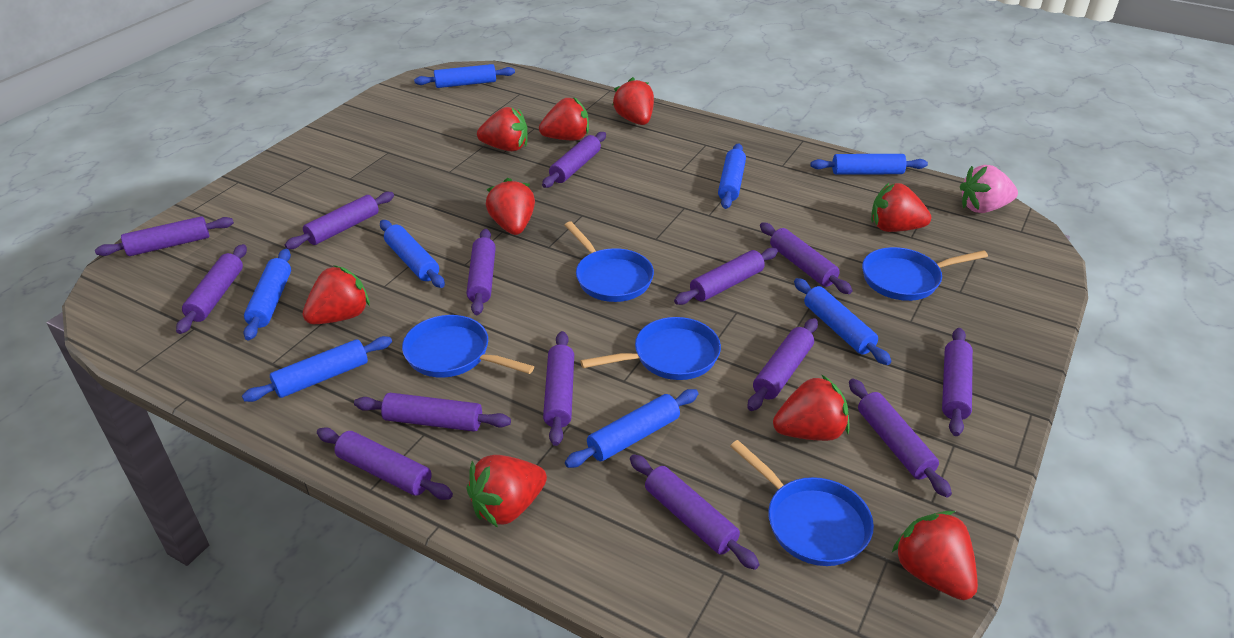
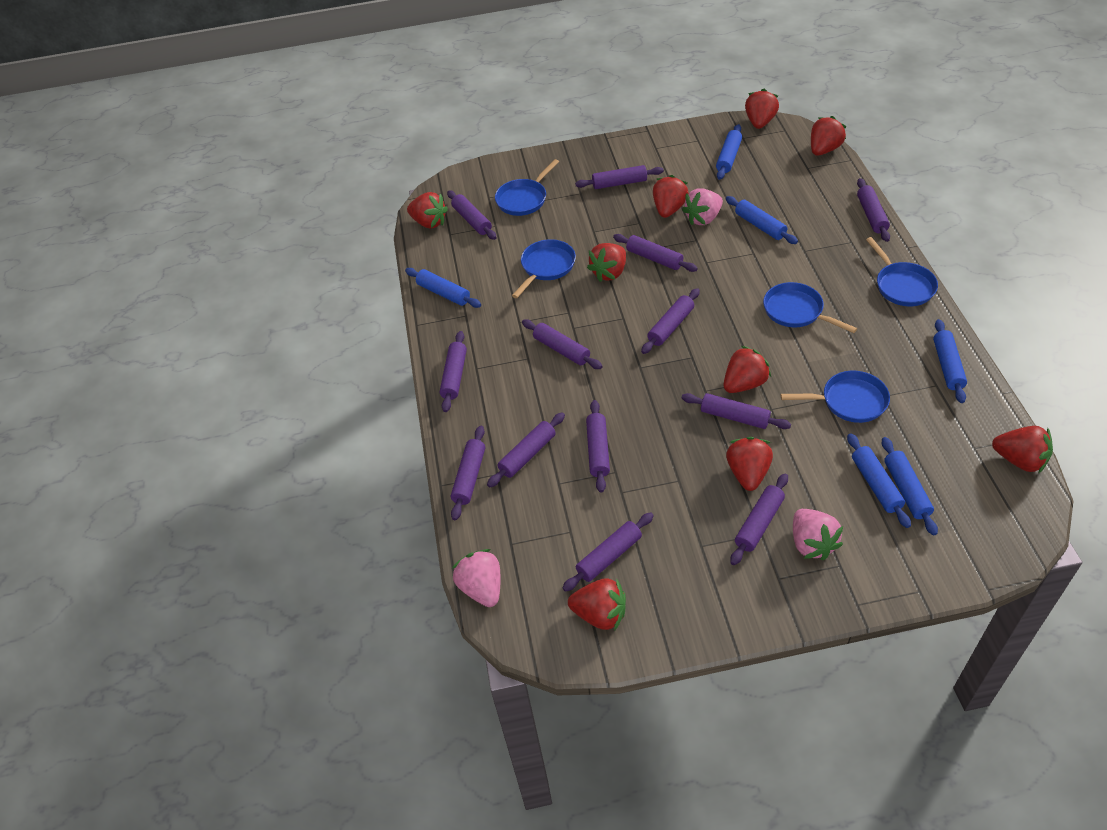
blue rolling pin: [242,336,392,402] [243,249,291,341] [380,220,445,288] [414,64,515,88] [565,389,698,468] [718,143,746,209] [794,278,892,365] [811,154,928,175] = 8 -> [405,268,481,308] [716,124,742,180] [726,196,798,244] [847,433,911,528] [882,437,938,536] [933,319,967,403] = 6
pink strawberry: [960,165,1018,213] = 1 -> [452,549,501,607] [682,189,723,225] [793,509,843,560] = 3
purple rolling pin: [95,216,234,256] [176,244,247,334] [285,192,394,249] [317,427,453,500] [354,393,511,432] [467,229,496,315] [542,132,606,188] [543,331,574,446] [630,454,760,570] [674,248,778,305] [748,318,818,411] [760,223,852,294] [849,379,952,497] [942,328,973,436] = 14 -> [440,331,467,412] [447,190,497,240] [451,426,485,520] [487,412,565,487] [522,319,603,369] [562,512,654,592] [575,165,664,189] [586,400,610,493] [613,234,698,272] [641,288,700,354] [682,393,791,429] [730,473,788,565] [857,178,890,242] = 13

